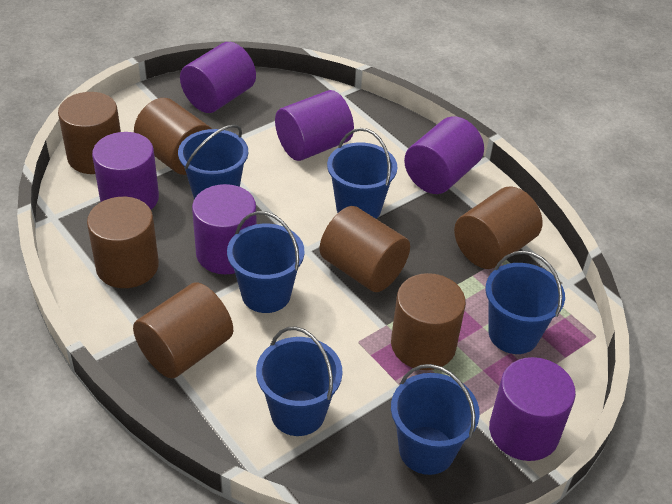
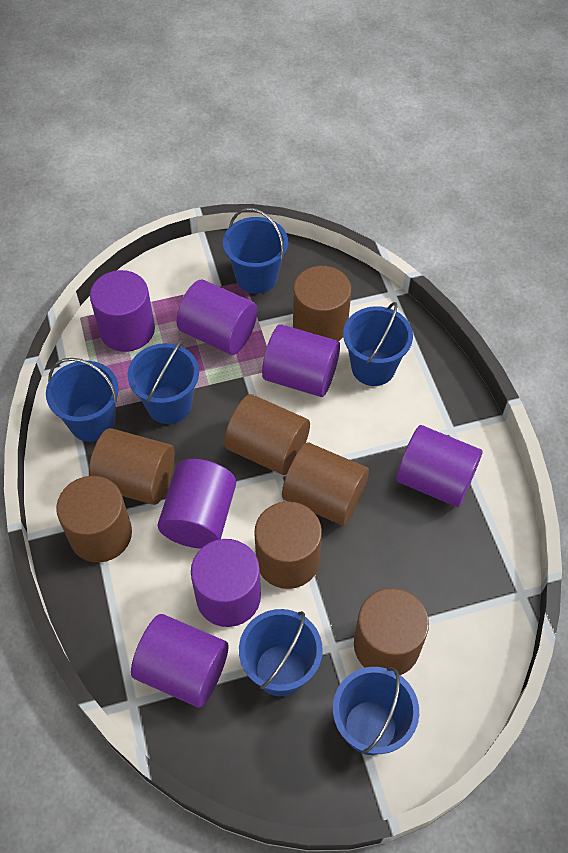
purple cylinder: [92,132,159,209] [180,42,256,113] [192,184,257,274] [275,90,354,161] [404,116,484,194] [489,357,576,461] = 6 -> [90,270,155,352] [131,614,229,708] [158,459,236,549] [177,280,257,355] [191,539,261,627] [262,324,340,397] [396,425,482,507] = 7

